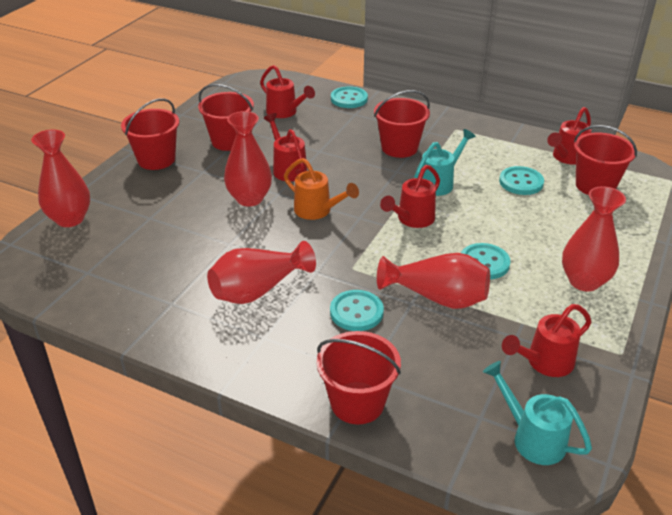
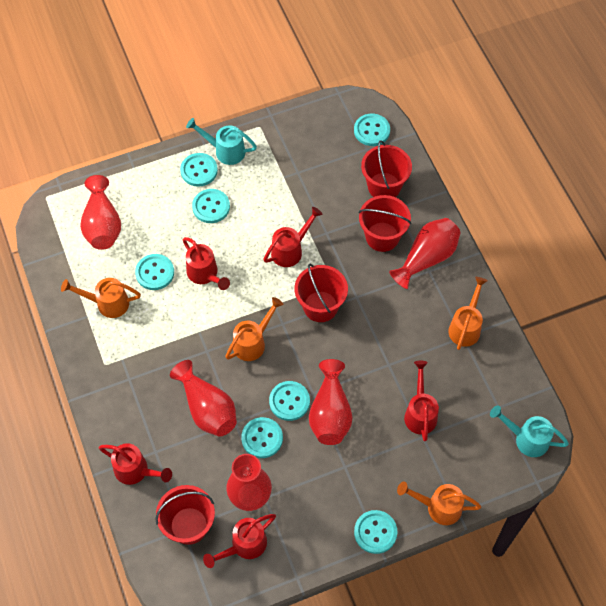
orange watering can: [284,158,359,220] = 1 -> [61,278,141,318] [225,297,284,361] [397,482,481,525] [448,277,488,350] = 4
red bucket: [121,98,179,170] [198,84,254,151] [317,331,401,424] [374,90,430,158] [574,125,637,195] = 5 -> [155,485,215,545] [295,263,348,322] [359,195,411,252] [361,140,412,197] = 4
turquoise button: [330,290,384,331] [331,86,368,108] [461,243,510,279] [499,166,544,195] = 4 -> [135,254,174,290] [180,153,218,187] [192,189,230,223] [241,417,283,458] [269,381,310,421] [354,114,390,146] [354,510,398,554] = 7

